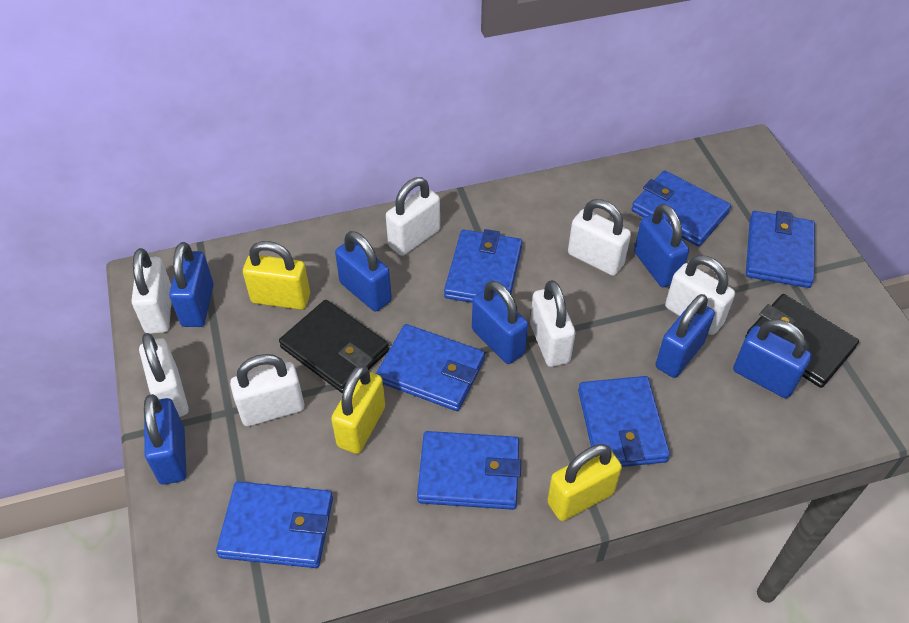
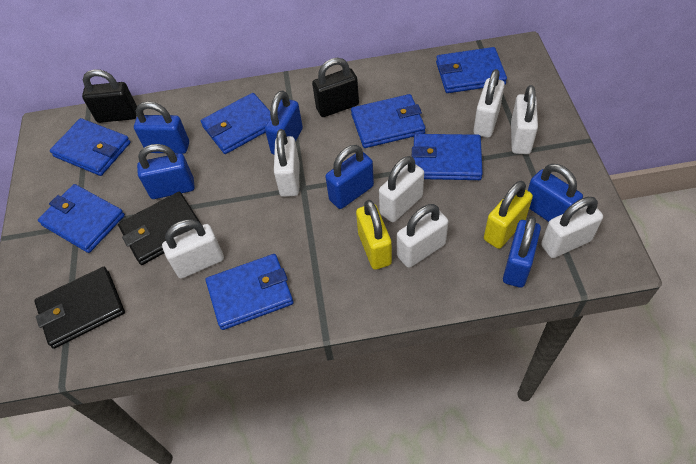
black padlock: none = 0 -> [82,69,137,123] [312,58,359,117] = 2
blue padlock: [144,394,187,485] [169,242,214,327] [335,231,392,312] [472,281,528,364] [634,204,689,287] [656,294,715,378] [733,319,812,398] = 7 -> [134,101,189,154] [137,144,195,199] [265,91,303,155] [325,145,374,209] [503,216,541,288] [528,164,583,222] = 6
yellow padlock: [243,241,310,310] [331,365,385,454] [547,444,622,521] = 3 -> [356,200,392,270] [484,181,533,249] = 2

